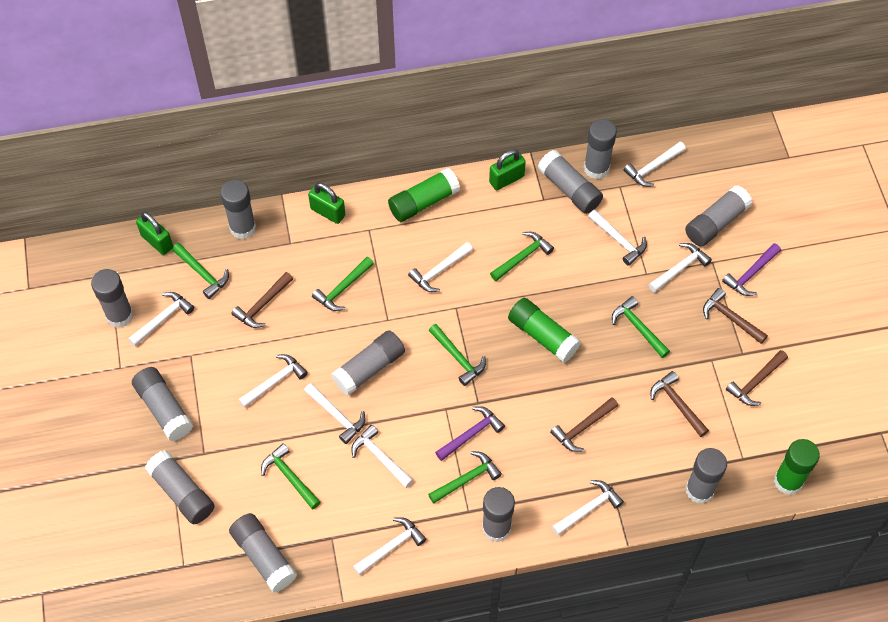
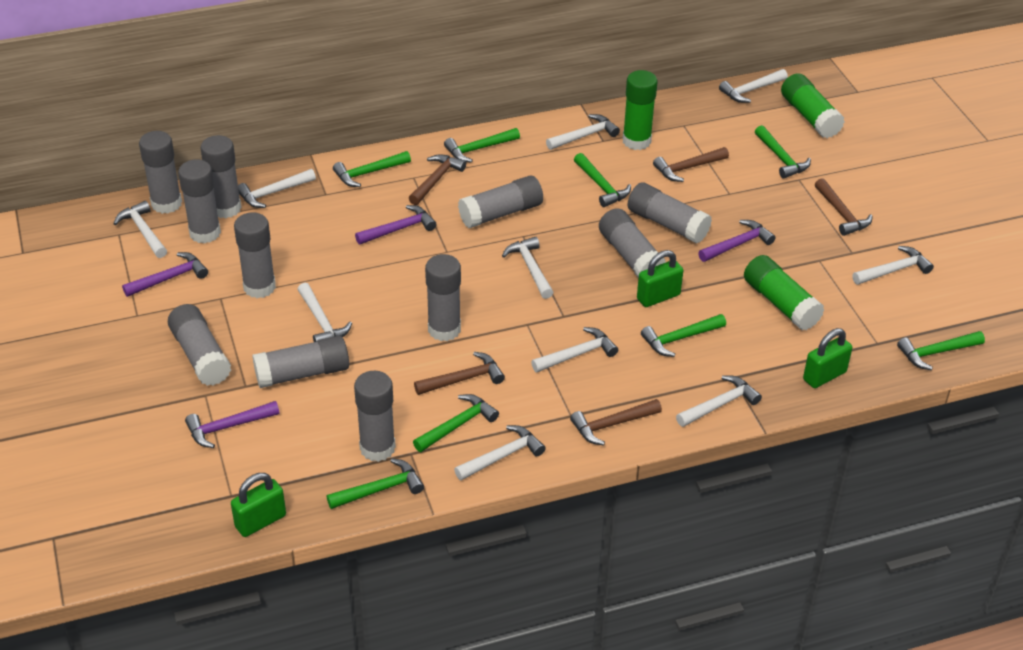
green hammer: [172,243,229,299] [261,443,321,509] [312,257,374,311] [428,324,486,386] [428,451,502,503] [490,232,554,281] [612,296,670,358] = 7 -> [327,459,424,509] [333,151,411,187] [413,394,499,452] [444,128,520,162] [574,153,631,207] [641,314,726,357] [755,125,811,179] [897,331,985,370] = 8
purple hammer: [435,406,505,461] [722,243,781,296] = 2 -> [122,252,208,297] [185,401,280,448] [355,205,437,245] [698,220,776,262] = 4

